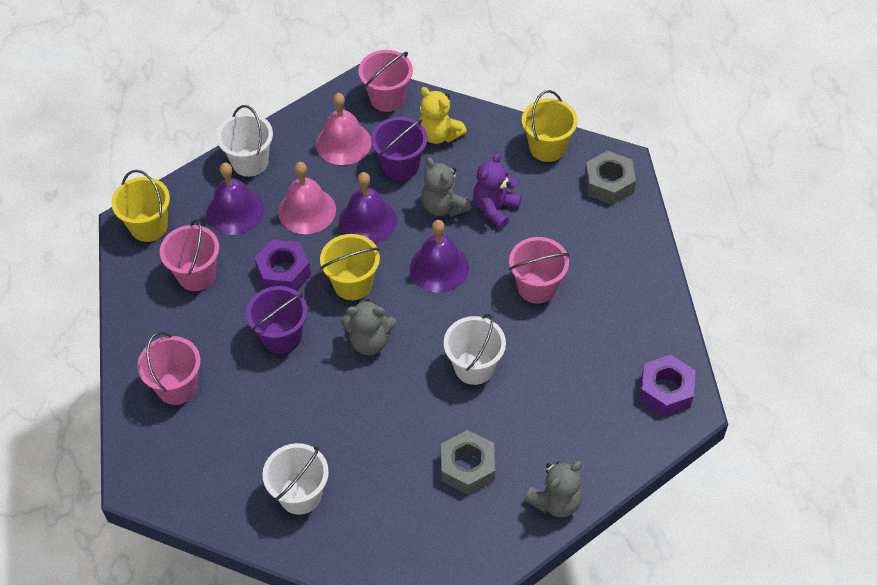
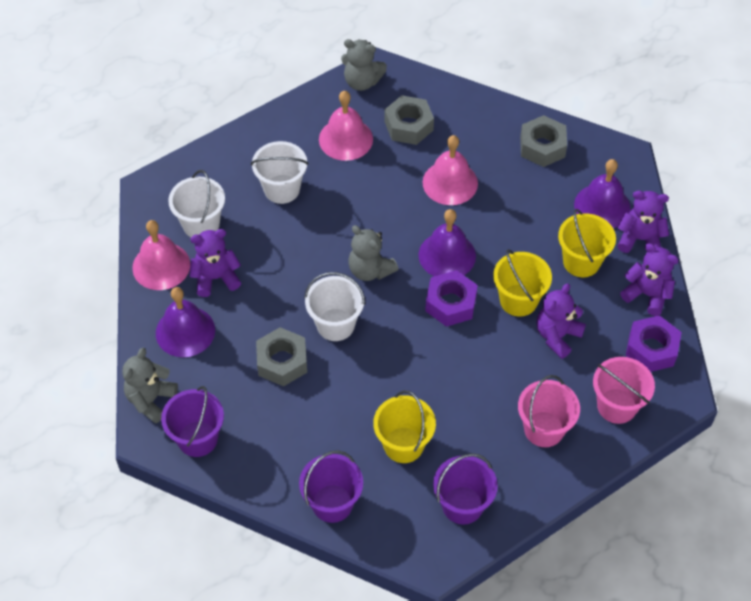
grey nut: [441,430,495,495] [585,151,636,205] = 2 -> [256,327,307,386] [384,95,434,145] [520,115,567,167] = 3
pink bell: [278,162,336,234] [316,93,372,165] = 2 -> [132,220,190,290] [319,91,373,161] [422,135,478,205] = 3
pink bucket: [137,332,201,405] [160,219,219,291] [358,50,413,112] [509,237,570,304] = 4 -> [518,375,580,447] [593,357,655,424] = 2
purple bucket: [246,286,308,354] [371,117,427,181] = 2 -> [161,386,224,457] [299,450,363,523] [433,453,498,525] = 3
purple teddy bear: [473,153,522,229] = 1 -> [189,229,241,297] [537,283,586,359] [618,191,669,253] [620,243,679,316] = 4
yellow teddy bear: [419,87,467,144] = 1 -> none = 0

